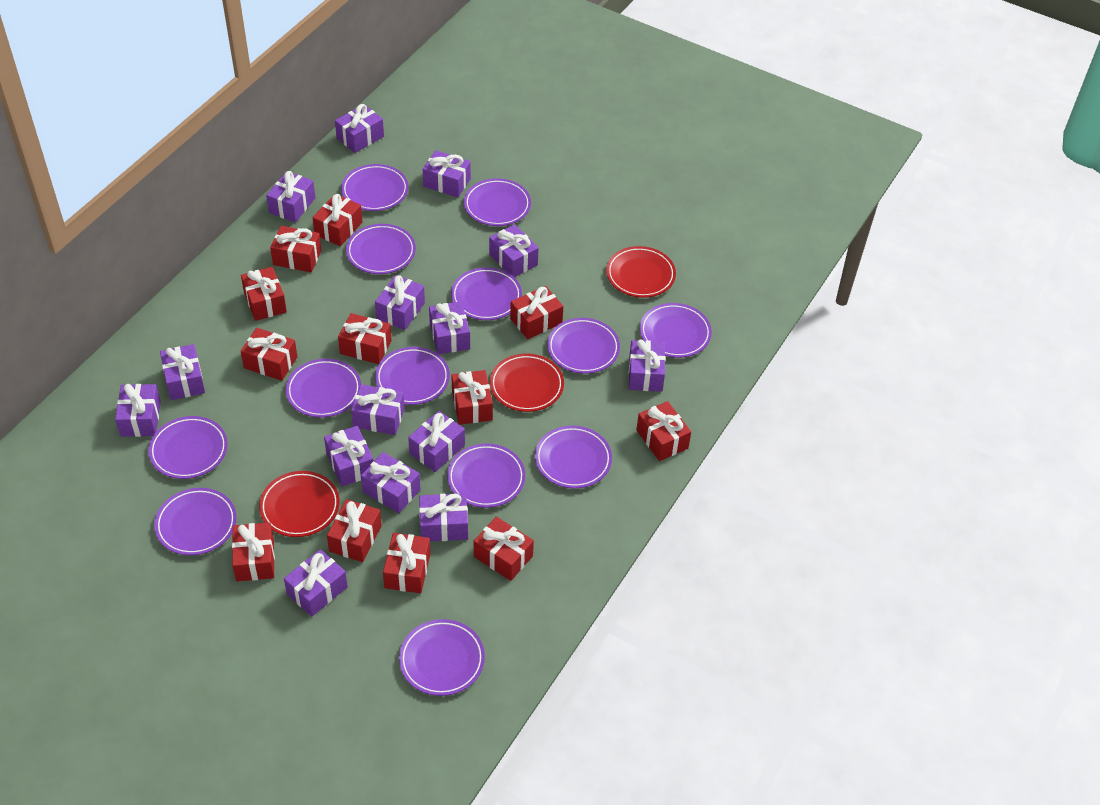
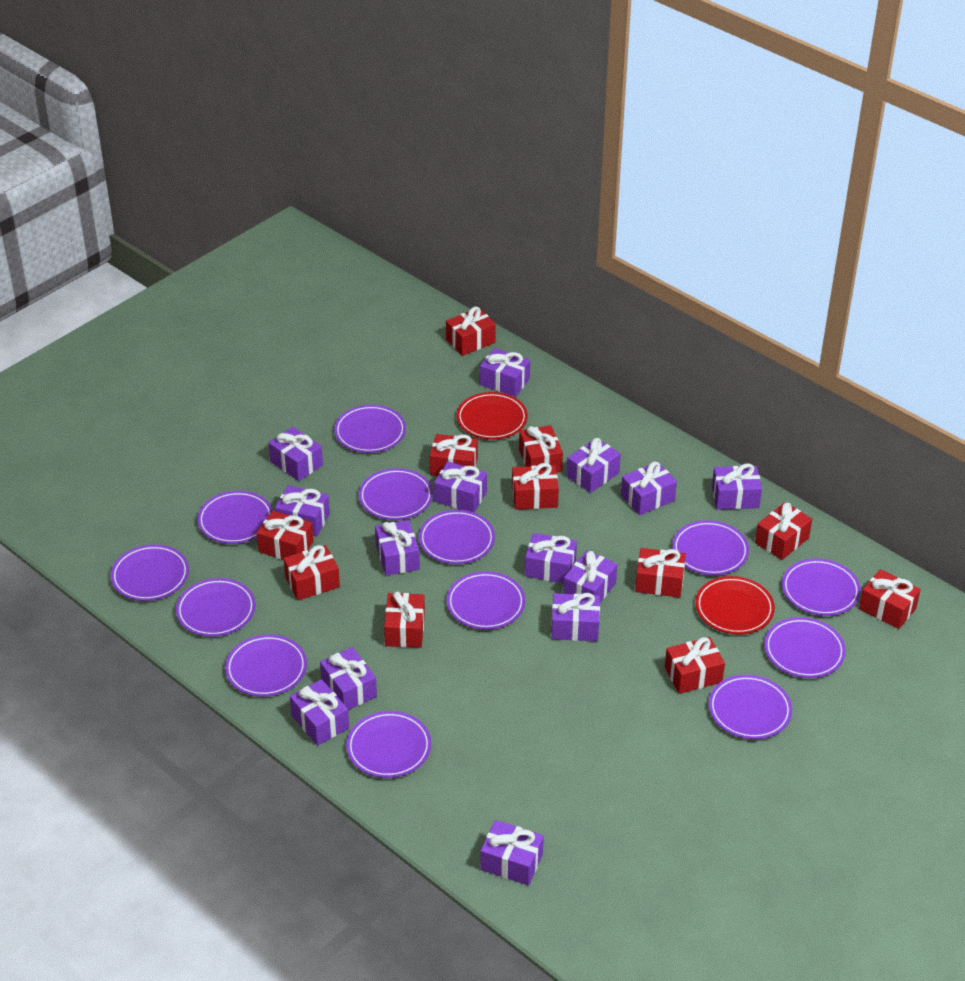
purple gift: [115,384,161,437] [160,344,205,400] [266,171,315,223] [284,549,348,617] [324,426,374,486] [335,104,384,153] [351,384,405,435] [361,452,420,513] [375,275,425,330] [408,411,465,472] [419,493,468,541] [423,150,471,197] [429,301,470,354] [489,224,539,277] [629,339,665,392] = 15 -> [269,427,323,481] [275,485,330,537] [290,679,349,746] [320,647,377,710] [375,520,420,576] [434,461,487,512] [480,348,530,397] [480,820,544,886] [525,533,577,584] [551,593,600,641] [563,550,617,602] [566,438,621,493] [621,462,677,516] [712,463,762,510] = 14
red gift: [232,522,275,581] [241,267,287,321] [241,328,297,381] [270,226,322,272] [313,194,362,246] [327,499,382,562] [338,313,392,364] [383,533,430,593] [451,370,493,425] [474,517,534,581] [510,286,563,339] [636,401,691,461] = 12 -> [257,511,314,560] [284,545,340,600] [384,592,425,648] [430,434,478,476] [446,306,496,356] [512,463,559,510] [519,425,563,473] [635,548,686,598] [665,637,725,694] [755,502,812,560] [859,569,921,629] = 11
red plate: [259,471,340,537] [490,354,564,412] [606,246,676,298] = 3 -> [457,392,528,440] [695,576,775,635] = 2

